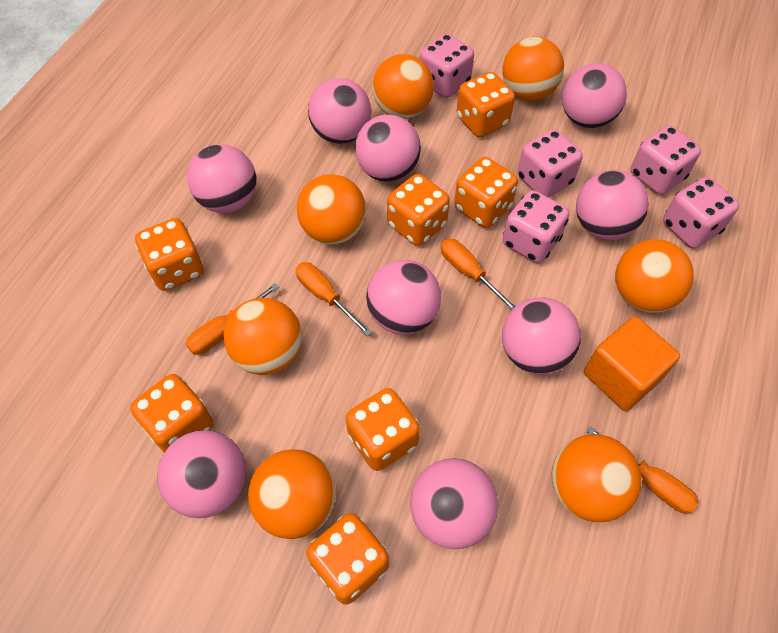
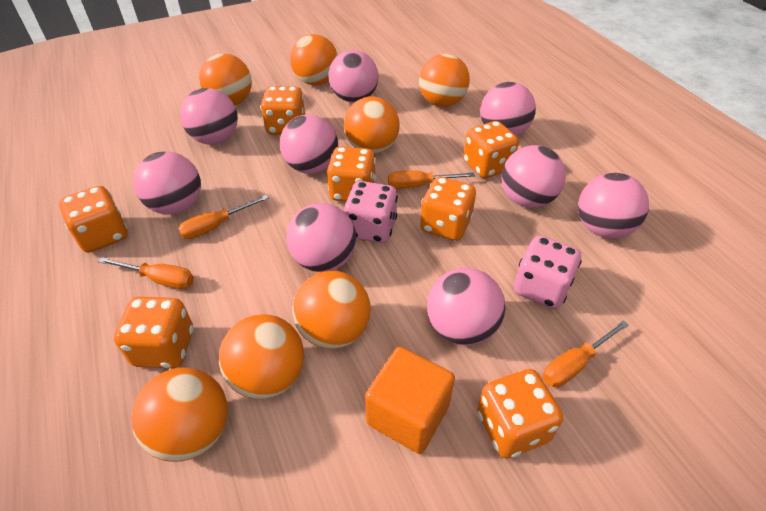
pink dice: [420,34,474,98] [503,190,569,263] [517,129,583,197] [631,125,701,195] [663,177,739,248] = 5 -> [344,181,398,243] [514,235,582,309] = 2

